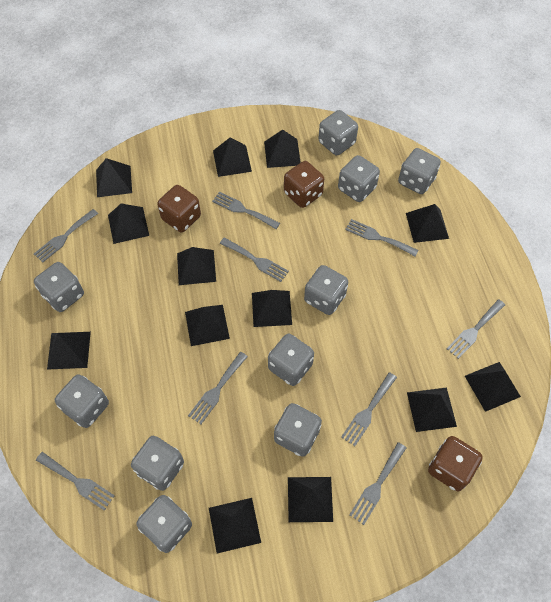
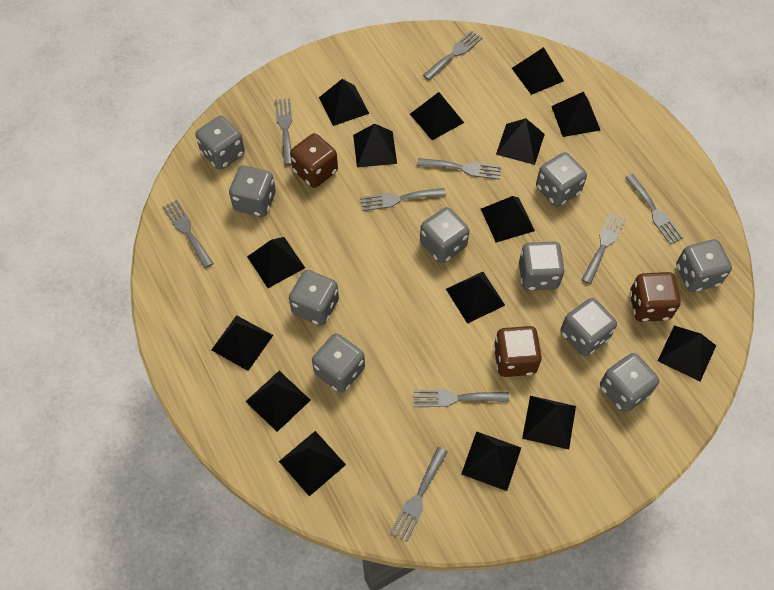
black pyramid: [47,332,91,370] [96,158,132,197] [108,203,149,244] [177,247,216,285] [185,305,230,346] [209,498,261,553] [213,137,252,177] [252,290,292,327] [264,130,301,168] [288,477,333,522] [406,204,449,243] [407,387,457,432] [465,362,521,412] = 13 -> [211,315,273,371] [245,371,311,432] [247,237,305,288] [279,431,346,496] [319,79,370,126] [353,123,397,167] [410,92,464,140] [446,272,505,324] [461,431,521,491] [481,196,535,243] [496,118,545,165] [512,47,564,95] [522,396,576,449] [551,92,600,137] [658,326,716,382] = 15

